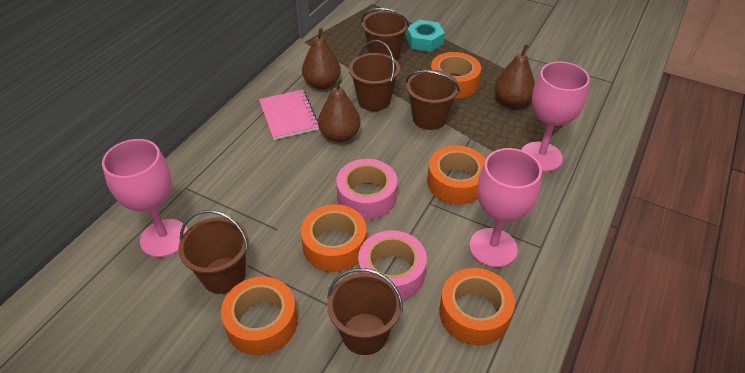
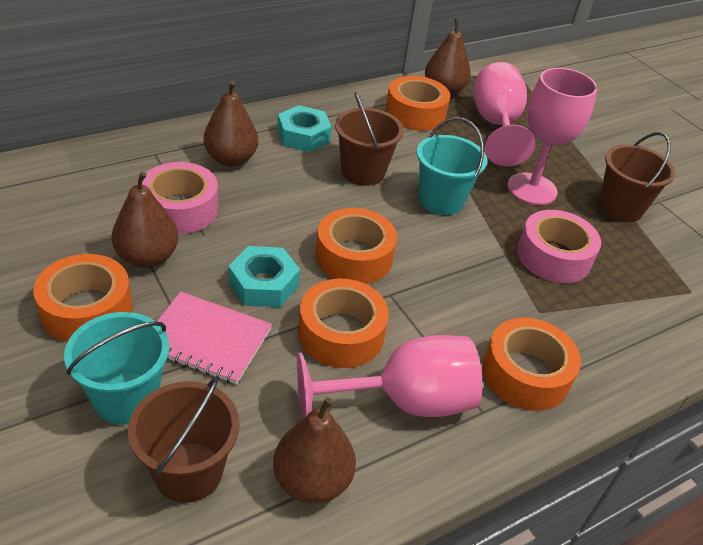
brown bucket: [178,210,249,294] [327,268,403,355] [349,40,400,111] [361,8,409,60] [406,70,460,130] = 5 -> [128,377,239,503] [335,92,404,186] [599,132,675,222] = 3
brown pear: [302,28,341,90] [318,78,361,142] [494,44,535,107] = 3 -> [112,172,178,268] [203,81,258,167] [273,397,356,504] [425,19,470,96] = 4
turquoise bucket: none = 0 -> [64,312,169,425] [417,117,487,215] = 2
turquoise nut: [406,20,445,52] = 1 -> [228,246,300,307] [277,105,332,152] = 2

